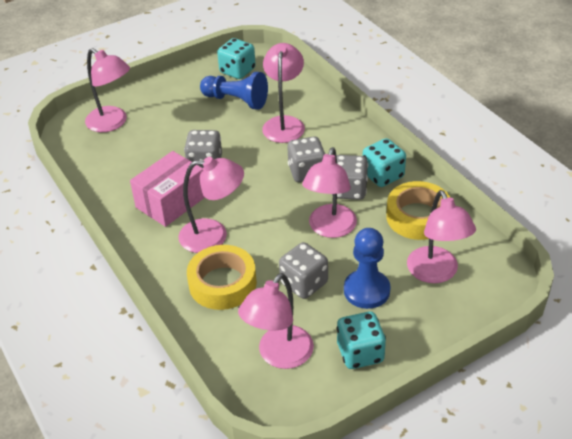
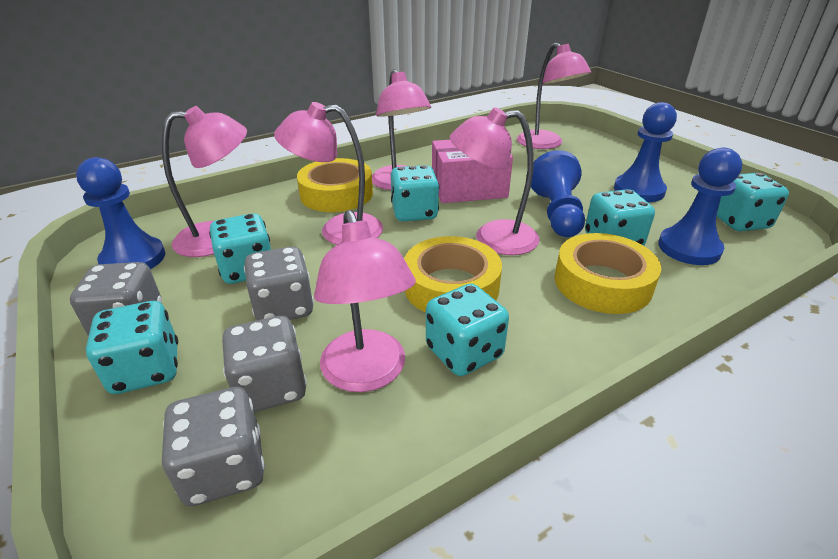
blue pawn: [200,72,268,110] [344,228,391,309] = 2 -> [76,157,165,269] [531,150,585,237] [614,102,677,202] [658,148,742,265] = 4
turquoise dice: [217,38,256,79] [337,312,386,369] [363,138,406,187] = 3 -> [86,301,178,394] [209,213,271,284] [391,165,439,221] [426,284,509,376] [585,189,655,246] [717,173,789,231] = 6
yellow tape: [187,245,257,310] [386,181,450,240] = 2 -> [297,158,373,212] [404,236,502,313] [555,233,661,314] = 3

